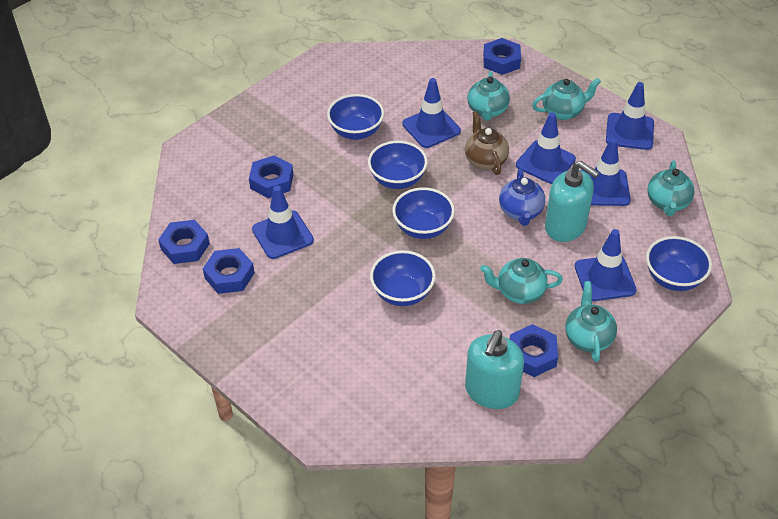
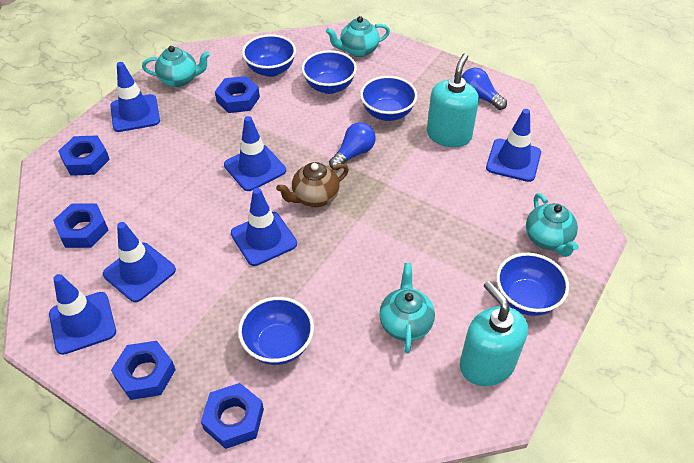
blue light bulb: none = 0 -> [329,122,376,170] [462,68,507,110] = 2
blue teapot: [499,169,545,226] = 1 -> none = 0
turquoise teapot: [468,71,510,121] [480,258,563,304] [532,78,601,120] [565,281,617,362] [647,160,695,216] = 5 -> [142,46,210,87] [326,16,390,57] [379,263,435,354] [526,193,579,257] = 4

